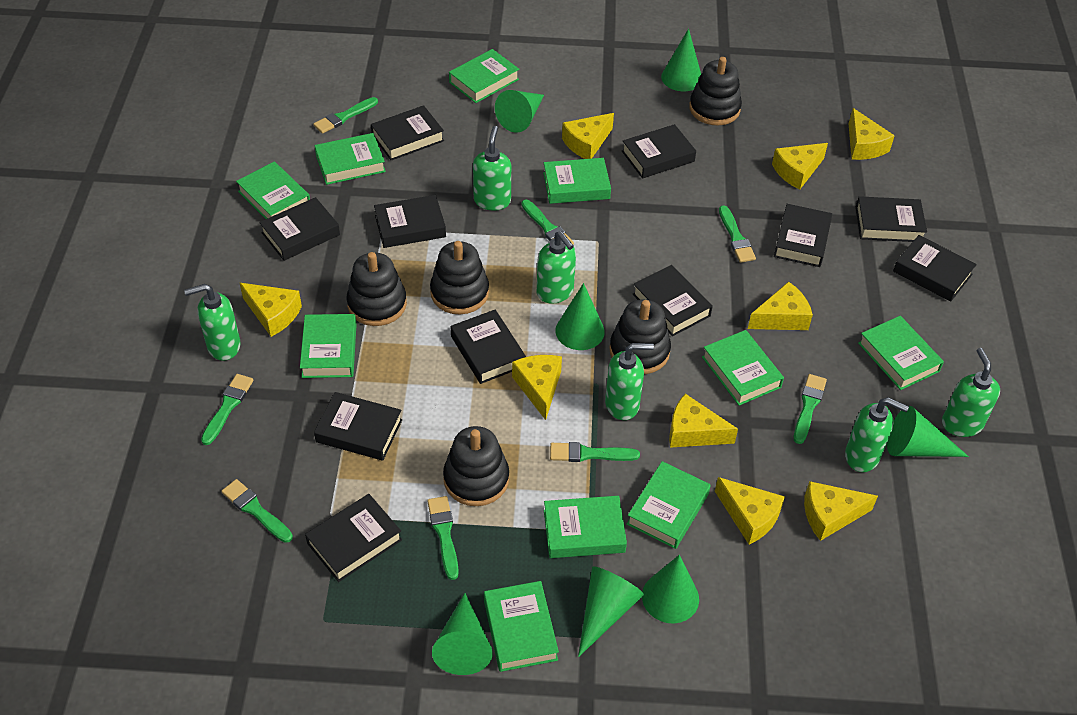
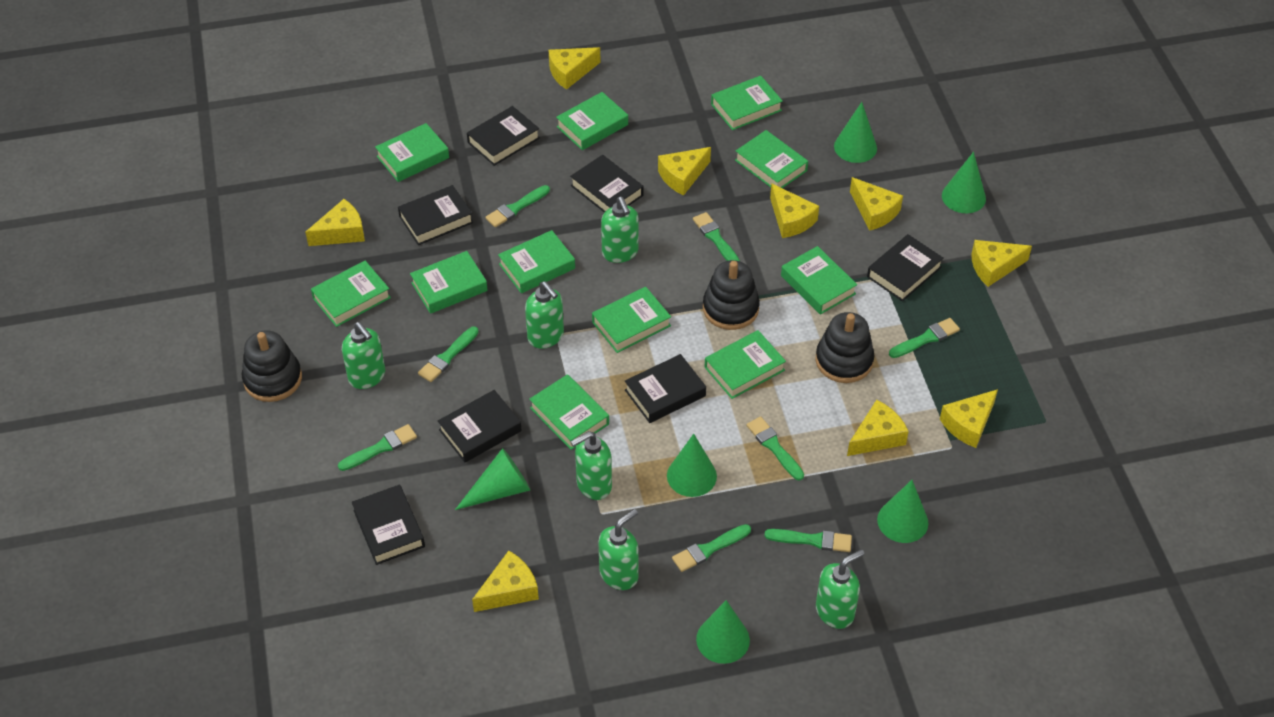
black book: [259,197,340,261] [305,494,402,582] [314,392,402,461] [371,105,444,160] [374,195,446,248] [451,309,526,384] [622,124,696,178] [633,265,713,336] [774,204,832,267] [856,196,927,242] [893,235,977,302] = 11 -> [352,485,425,565] [398,185,473,245] [438,390,522,462] [467,106,540,166] [570,155,643,213] [625,354,706,423] [867,234,944,301] = 7
black stacking toy: [346,252,407,326] [430,241,489,314] [443,426,509,506] [609,299,671,374] [689,57,742,126] = 5 -> [242,331,302,402] [703,260,760,330] [815,312,874,383] = 3
green book: [236,162,310,219] [300,314,357,378] [314,133,386,185] [449,49,519,103] [484,581,559,672] [543,158,611,204] [544,496,627,558] [627,461,711,549] [702,330,784,406] [858,316,944,390] = 10 -> [311,261,391,327] [375,123,449,182] [410,251,488,314] [498,230,575,293] [529,374,609,450] [556,92,628,150] [592,287,671,353] [705,330,786,399] [711,76,783,130] [735,130,808,188] [781,246,857,315] = 11
green cone: [432,593,493,675] [495,90,544,133] [555,283,605,350] [578,566,644,657] [642,555,699,623] [661,29,701,91] [887,406,969,457] = 7 -> [455,448,530,510] [667,434,717,497] [696,600,750,664] [834,102,877,163] [877,480,928,543] [942,152,986,213] = 6

